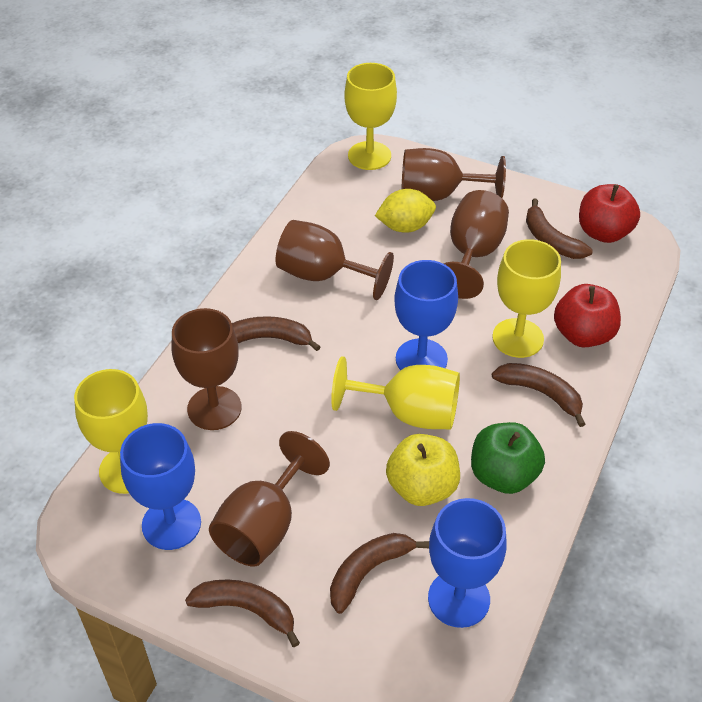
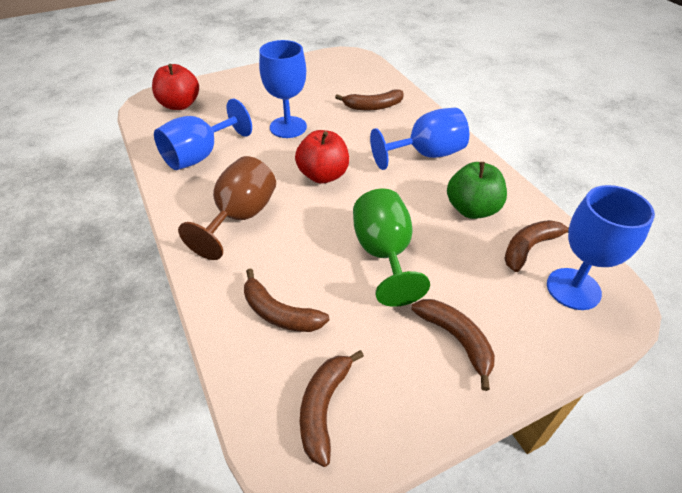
blue goblet: [120,423,201,550] [394,260,458,370] [428,498,506,628] = 3 -> [154,99,252,170] [259,40,307,138] [370,108,469,170] [547,185,655,310] = 4
brown goblet: [171,308,242,430] [209,431,330,566] [276,220,394,300] [402,148,506,201] [443,190,509,299] = 5 -> [178,156,276,260] = 1
green goblet: none = 0 -> [353,188,430,307] = 1
yellow apple: [386,434,460,506] = 1 -> none = 0
yellow goblet: [74,369,148,494] [331,356,460,429] [344,63,397,170] [492,239,561,358] = 4 -> none = 0
yellow lemon: [375,189,436,233] = 1 -> none = 0

